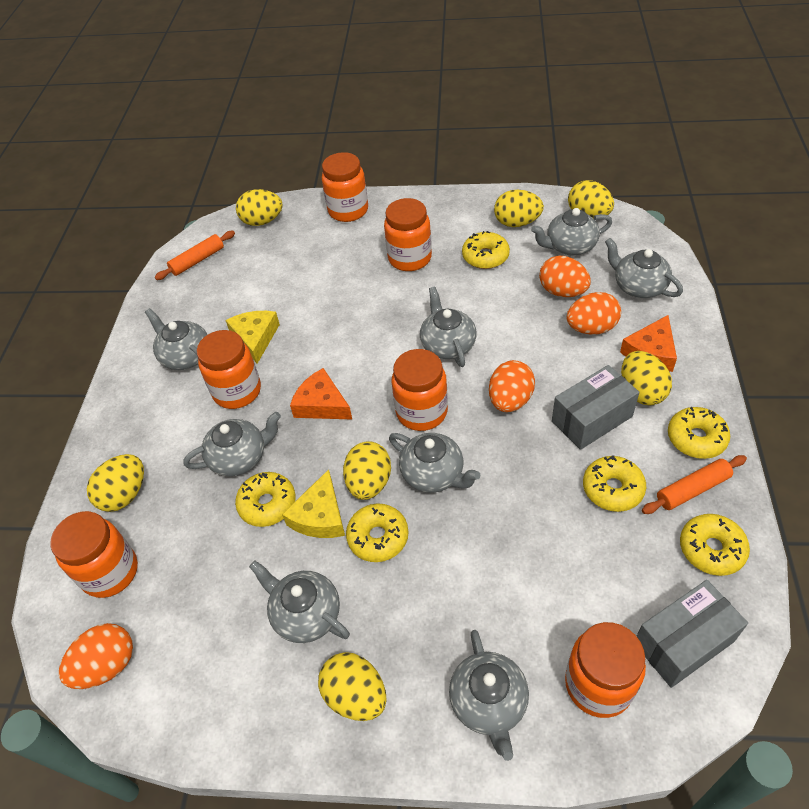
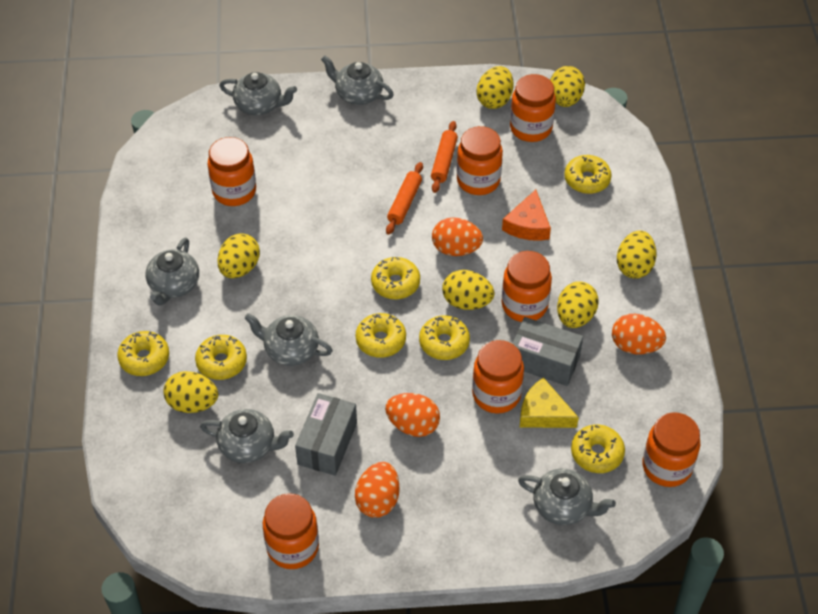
grey teapot: [145,308,208,370] [183,412,281,476] [249,561,350,643] [389,433,480,493] [420,287,476,367] [449,630,529,761] [531,208,612,255] [605,238,683,298] = 8 -> [145,237,199,306] [200,409,294,463] [219,72,297,115] [244,313,333,366] [321,55,394,105] [518,469,616,525] = 6
orange cheese: [290,368,352,419] [620,315,677,372] = 2 -> [502,190,551,241] = 1
orange jar: [50,511,138,598] [197,330,261,409] [322,152,368,222] [384,198,432,271] [392,349,448,431] [565,622,646,718] = 6 -> [208,137,256,206] [263,493,319,569] [457,126,503,195] [472,340,524,414] [502,251,552,322] [510,74,556,142] [642,412,700,487] = 7
yellow cheese: [225,311,280,364] [282,469,345,538] = 2 -> [520,377,579,428] = 1
yellow donut: [235,472,296,527] [346,504,409,562] [462,231,510,269] [583,455,646,512] [668,407,730,459] [680,514,750,576] = 6 -> [117,331,169,376] [195,335,247,380] [356,313,406,358] [371,257,420,299] [419,315,470,360] [564,155,612,194] [571,424,625,473] = 7

